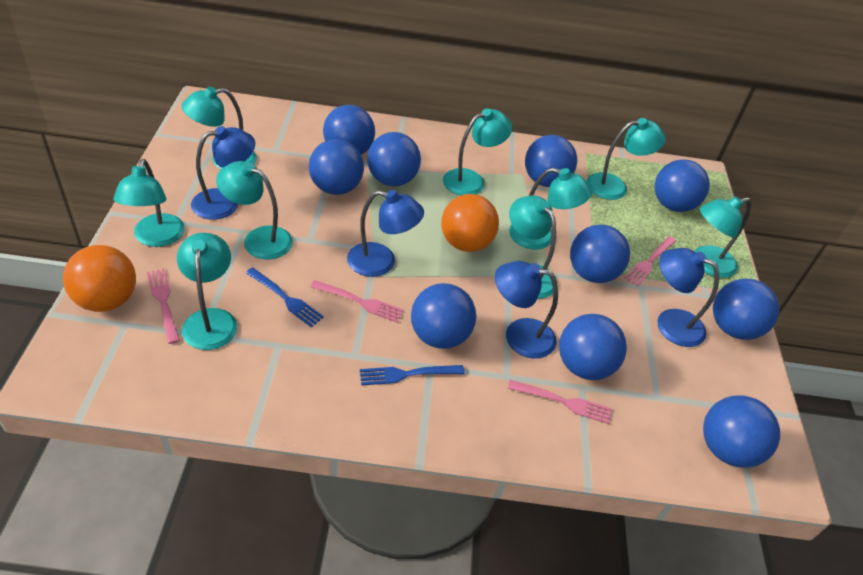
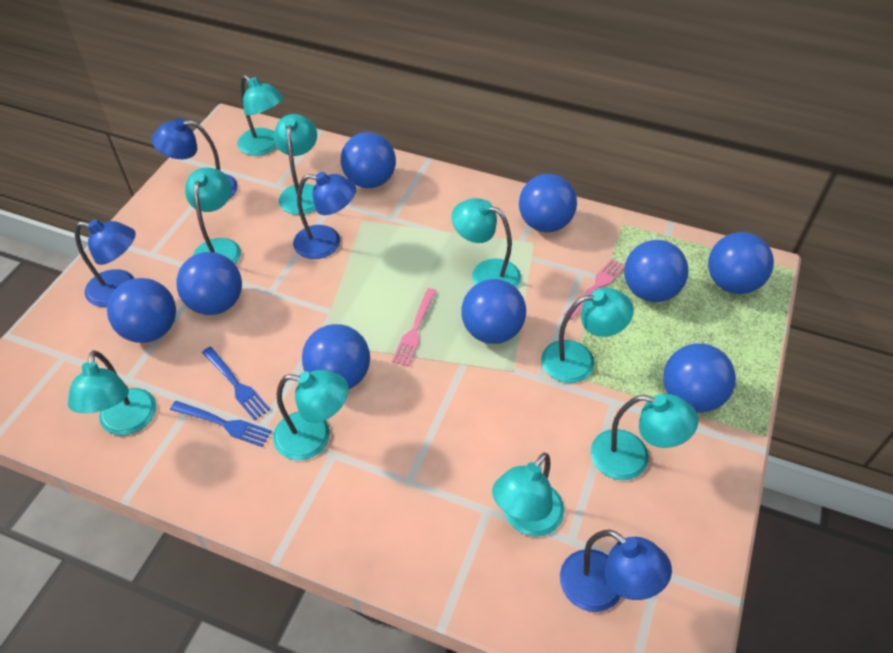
blue ball: [309,139,364,195] [323,105,375,155] [367,132,421,186] [411,283,476,349] [525,135,577,187] [559,314,627,380] [570,224,630,283] [655,159,709,212] [703,395,780,468] [713,278,779,340] = 10 -> [107,278,176,343] [176,252,242,315] [302,324,370,389] [341,132,396,188] [462,279,526,344] [519,174,577,232] [624,240,689,302] [663,343,736,413] [708,232,774,294] = 9
orange ball: [63,245,136,312] [441,194,499,252] = 2 -> none = 0
pink fork: [147,268,180,344] [310,280,404,322] [508,380,612,424] [624,236,676,286] = 4 -> [392,288,437,367] [563,258,625,320] = 2

